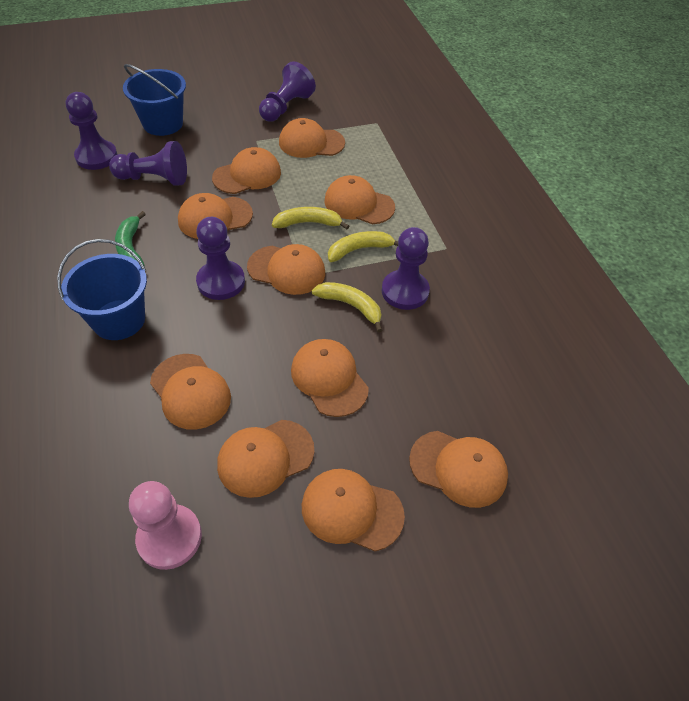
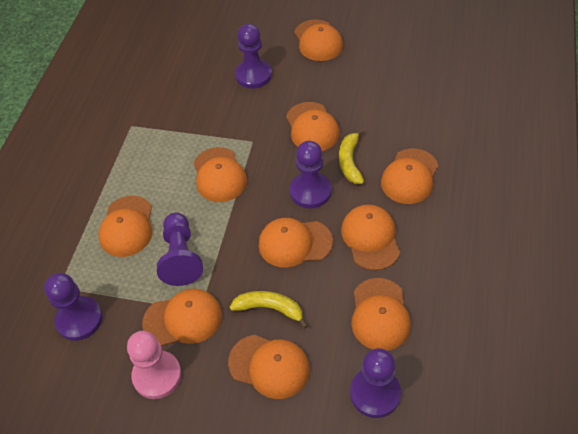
blue bucket: [57,239,147,340] [123,64,186,136] = 2 -> none = 0
green banana: [115,211,146,267] = 1 -> none = 0
yellow banana: [272,207,349,229] [312,282,382,332] [328,231,398,262] = 3 -> [230,291,308,328] [339,128,364,184] = 2

